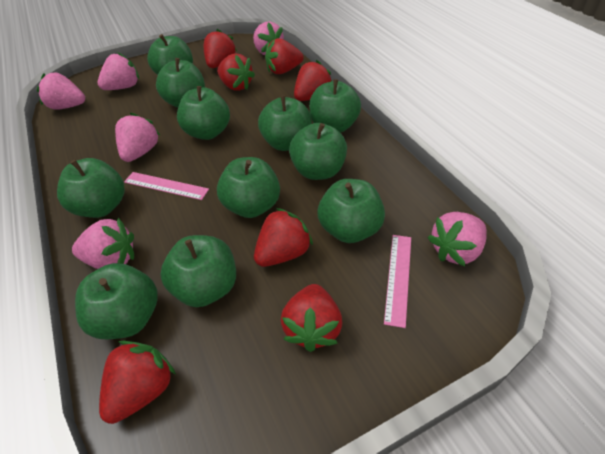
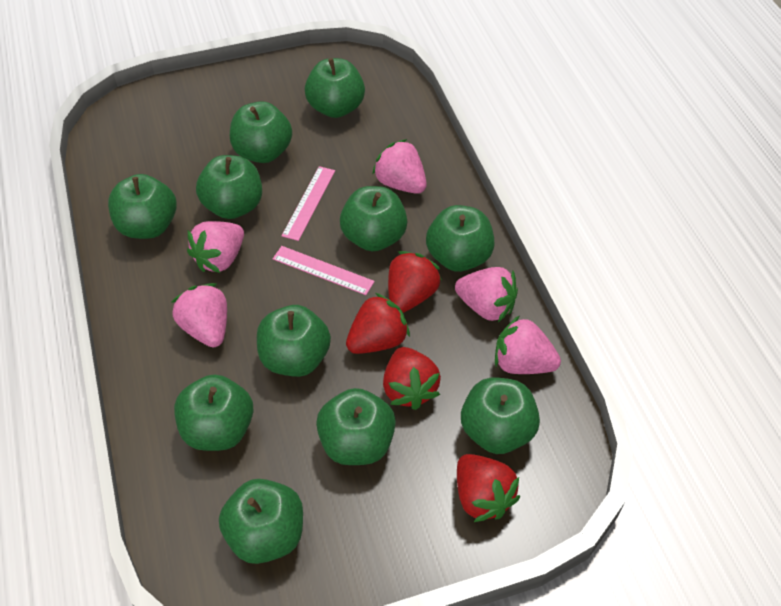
pink strawberry: [37,72,85,110] [72,218,134,269] [98,52,139,90] [115,113,160,162] [253,21,284,55] [427,212,487,266] = 6 -> [172,283,227,347] [187,221,244,273] [372,139,427,194] [455,267,518,322] [495,315,561,374] = 5
red strawberry: [99,341,176,424] [204,29,237,68] [217,53,255,91] [254,208,313,267] [265,38,304,74] [281,284,342,352] [294,60,332,101] = 7 -> [346,293,410,354] [383,347,441,410] [388,251,442,313] [457,454,520,522] = 4

